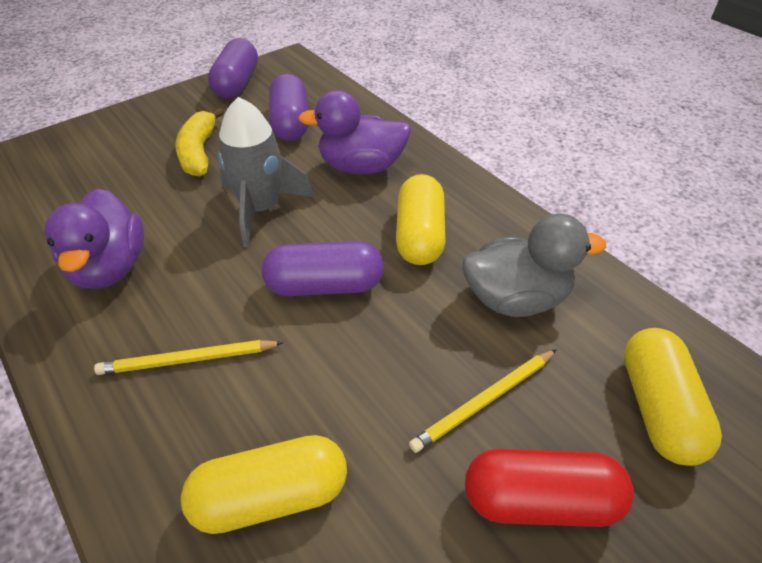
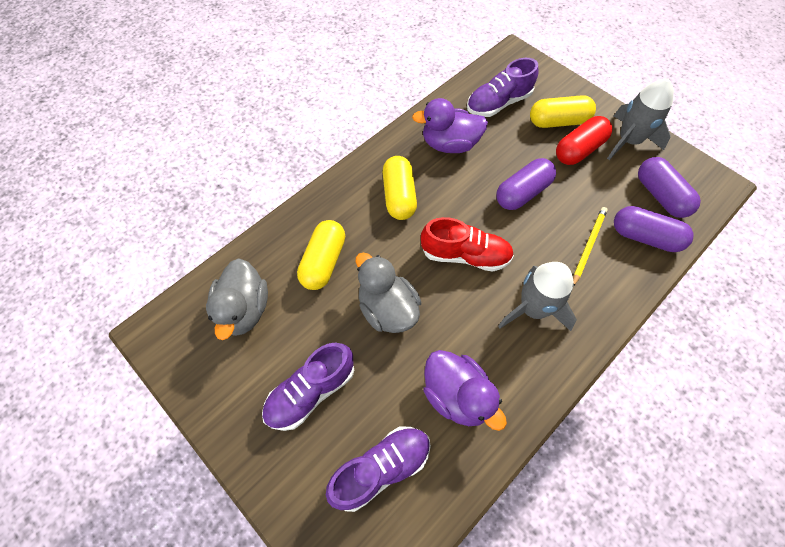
grey duck: [463,214,606,317] = 1 -> [206,259,268,340] [355,252,421,333] = 2
grey rocket: [217,97,314,247] = 1 -> [498,262,577,331] [607,78,674,160] = 2
purple shoe: none = 0 -> [262,343,354,431] [326,427,431,512] [467,58,538,117] = 3
red shoe: none = 0 -> [421,217,514,271] = 1
yellow banana: [175,108,224,177] = 1 -> none = 0
yellow pencil: [94,340,284,375] [409,349,557,453] = 2 -> [573,207,607,286] = 1

